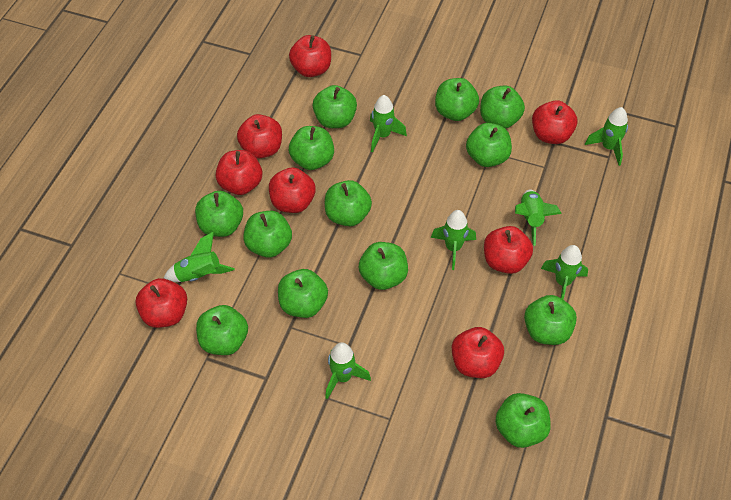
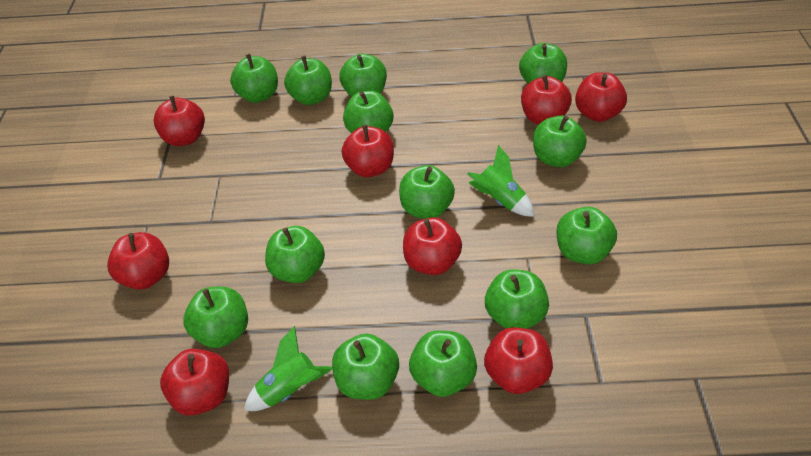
green rocket: [164,232,235,282] [325,342,371,399] [370,95,407,152] [431,210,476,270] [515,189,562,246] [541,245,588,299] [585,107,628,166] = 7 -> [244,326,332,411] [467,145,534,216] = 2

